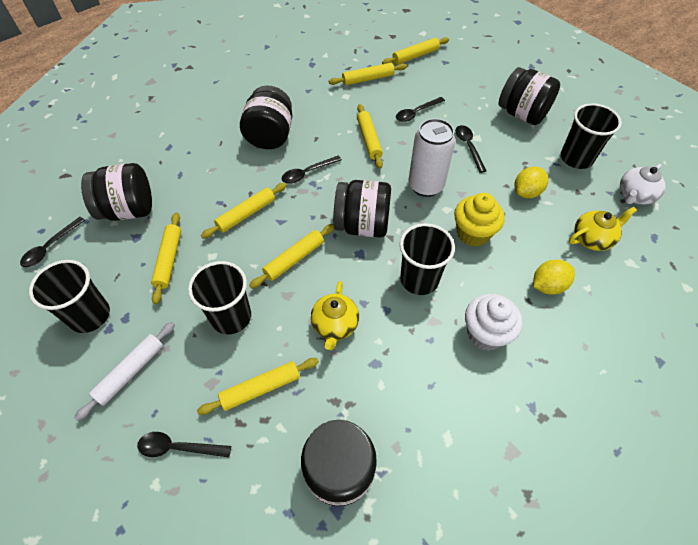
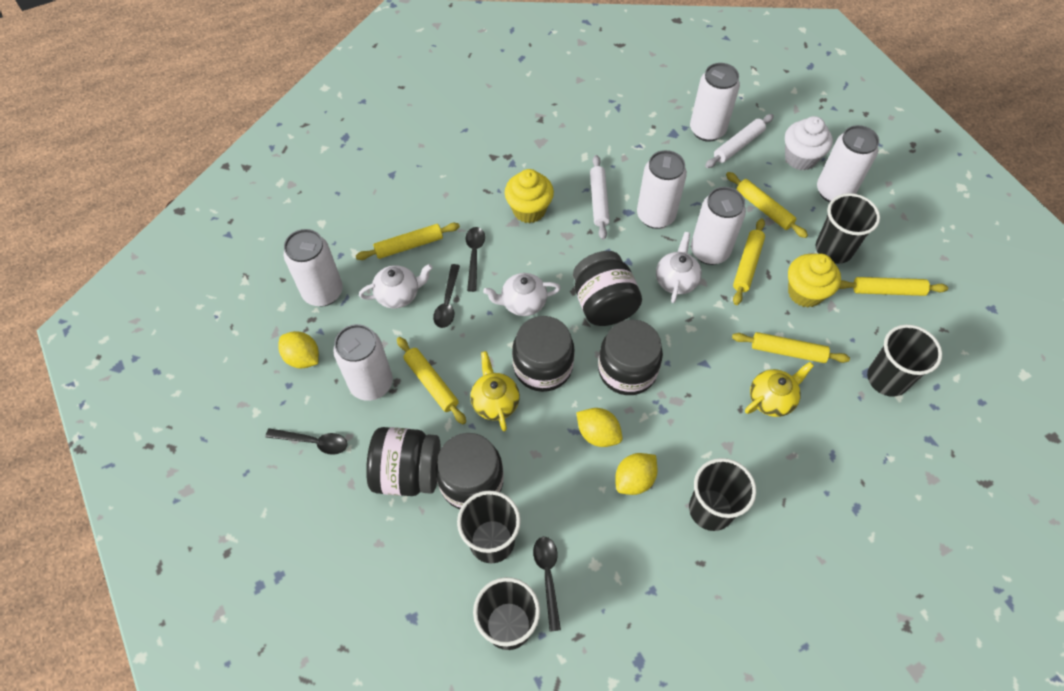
black cup: [29,260,110,333] [188,261,251,334] [400,223,455,295] [561,103,622,169] = 4 -> [457,490,521,563] [473,577,540,650] [689,458,756,531] [816,193,880,264] [867,324,942,397] = 5
black spoon: [20,217,85,267] [137,432,231,457] [282,156,342,184] [396,97,445,122] [455,125,486,173] = 5 -> [265,428,348,455] [433,264,460,328] [466,227,485,292] [533,537,561,632] = 4
white can: [408,118,455,197] = 1 -> [284,229,343,307] [333,324,393,401] [637,150,687,229] [690,63,740,142] [691,187,746,265] [817,125,879,203] = 6
white rolling pin: [74,322,175,421] = 1 -> [590,155,610,240] [705,114,774,168] = 2
white teapot: [620,164,666,204] = 1 -> [359,264,433,308] [483,273,561,316] [656,232,702,303] = 3
yellow cupcake: [454,193,505,247] = 1 -> [505,169,554,223] [788,253,841,307] = 2
yellow lemon: [514,166,548,198] [533,260,575,294] = 2 -> [278,331,319,368] [576,408,622,447] [615,453,658,495] = 3
yellow rolling pin: [151,212,181,304] [197,358,319,415] [201,183,287,239] [249,224,334,289] [329,63,407,85] [357,104,383,169] [382,37,449,65] = 7 -> [356,223,460,260] [397,337,466,424] [726,172,808,238] [732,332,850,363] [733,218,765,305] [839,277,948,296] = 6

